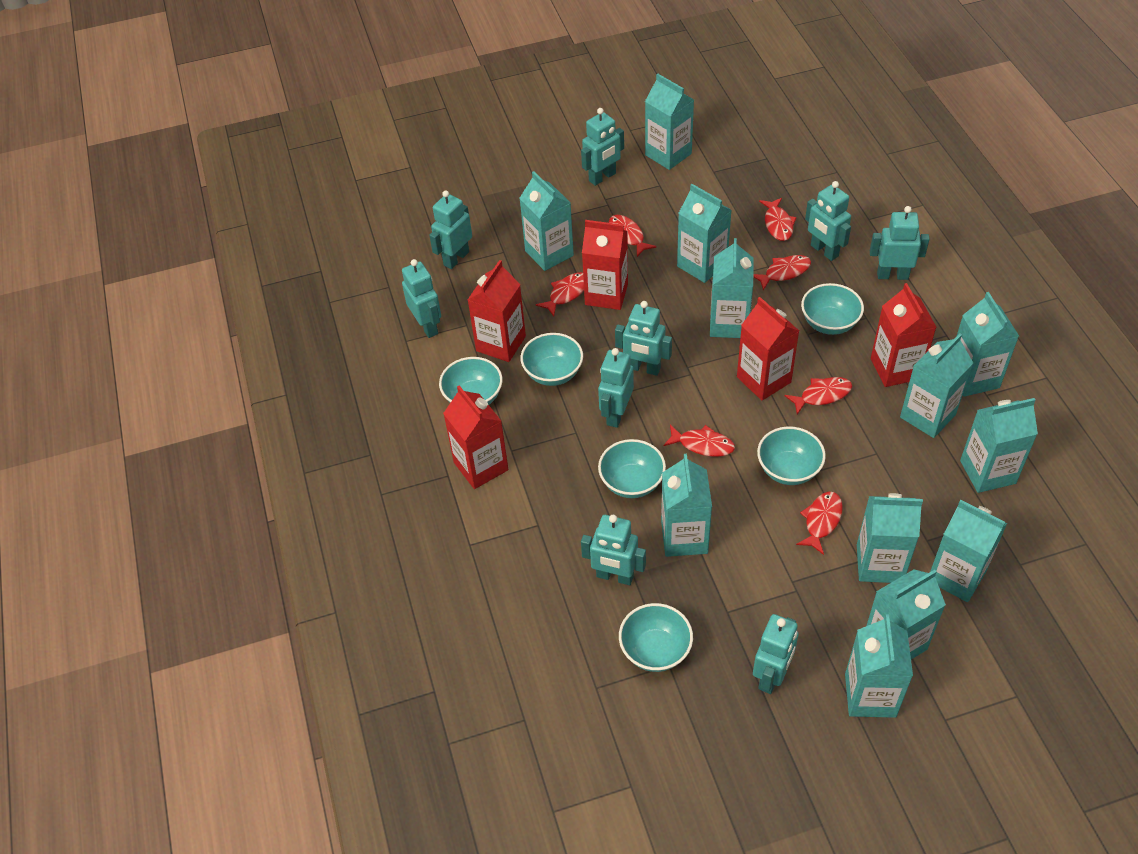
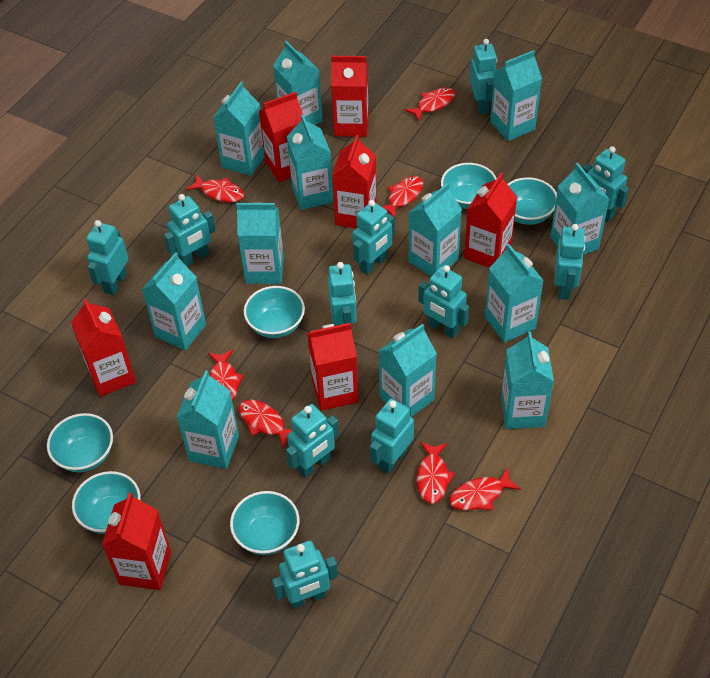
red carton: [443,385,508,489] [468,260,526,362] [582,220,628,310] [737,297,799,400] [871,283,937,387] = 5 -> [71,298,136,397] [102,492,171,590] [259,92,303,182] [307,323,359,411] [331,56,369,137] [332,135,377,228] [464,173,517,268] = 7
turquoise robot: [402,259,441,338] [429,190,472,269] [581,108,624,186] [581,515,646,585] [598,348,634,428] [615,301,672,376] [753,614,799,694] [805,181,851,261] [870,206,930,280] = 9 -> [86,220,129,295] [164,194,216,266] [272,541,338,609] [286,404,339,477] [328,262,357,328] [353,200,395,275] [370,399,414,474] [418,265,469,338] [470,39,497,114] [555,224,586,300] [582,146,629,221] = 11

